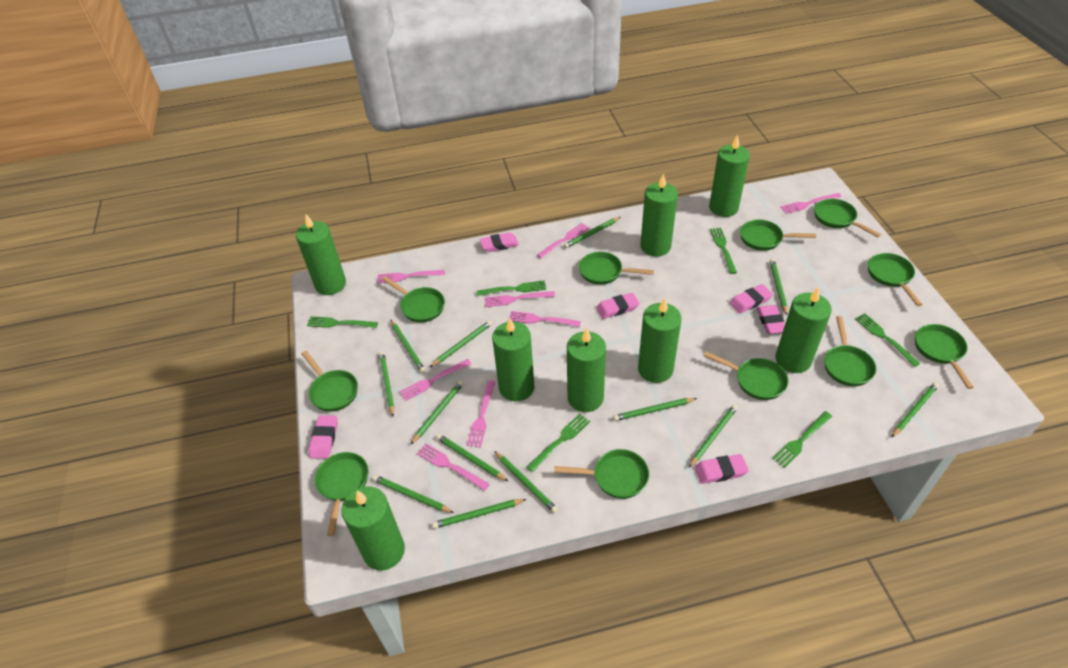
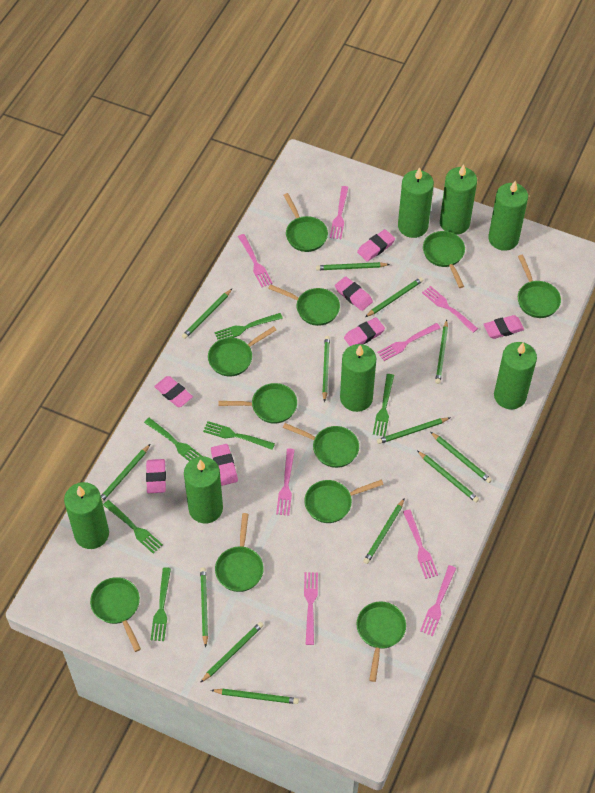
green candle: [296,214,346,295] [341,487,405,570] [492,317,534,401] [567,328,606,412] [638,298,682,383] [640,174,678,256] [709,135,750,217] [775,287,832,373] = 8 -> [64,482,109,549] [184,456,223,523] [340,344,376,412] [398,167,434,238] [440,164,477,235] [488,181,528,251] [494,342,537,409] = 7
pink eraser: [309,415,338,459] [480,232,519,252] [596,293,639,319] [695,454,749,484] [730,284,773,314] [756,305,785,334] = 6 -> [146,459,166,493] [154,376,193,407] [211,444,238,486] [335,276,373,311] [344,317,385,346] [357,229,395,262] [483,315,524,339] = 7

